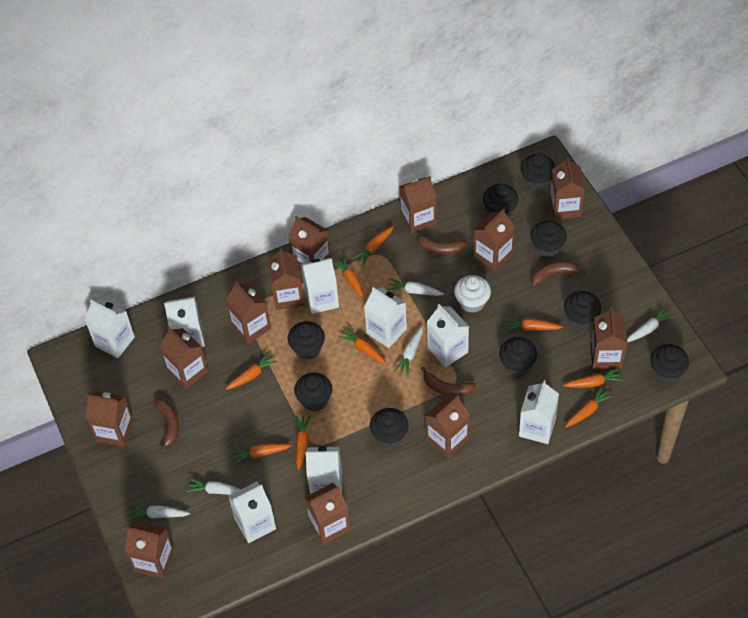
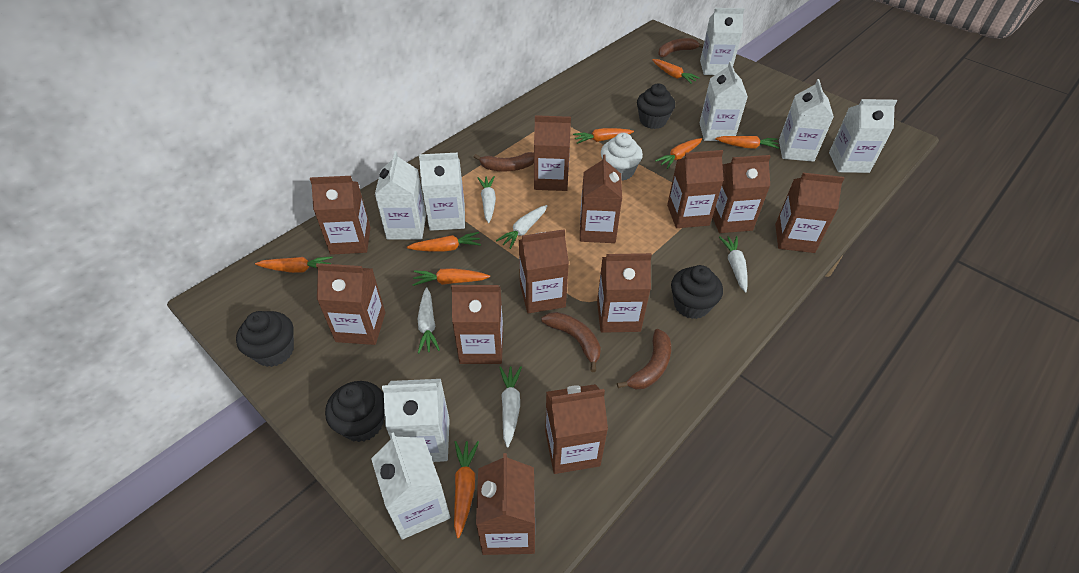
black cupcake: [288,321,325,359] [294,373,332,411] [370,408,409,447] [483,184,519,217] [499,337,537,376] [521,153,555,190] [531,221,567,258] [564,291,601,329] [650,344,689,383] = 9 -> [236,311,294,367] [325,381,385,442] [637,83,675,129] [671,265,723,319] = 4
orange carrot: [226,352,278,390] [230,443,292,465] [296,415,311,470] [332,256,365,300] [338,327,387,364] [352,226,394,266] [504,318,563,331] [563,368,623,388] [565,386,613,427] = 9 -> [255,256,333,273] [407,232,481,252] [412,268,490,286] [454,441,479,538] [573,128,634,144] [652,59,699,84] [655,138,702,169] [715,136,779,149] = 8

